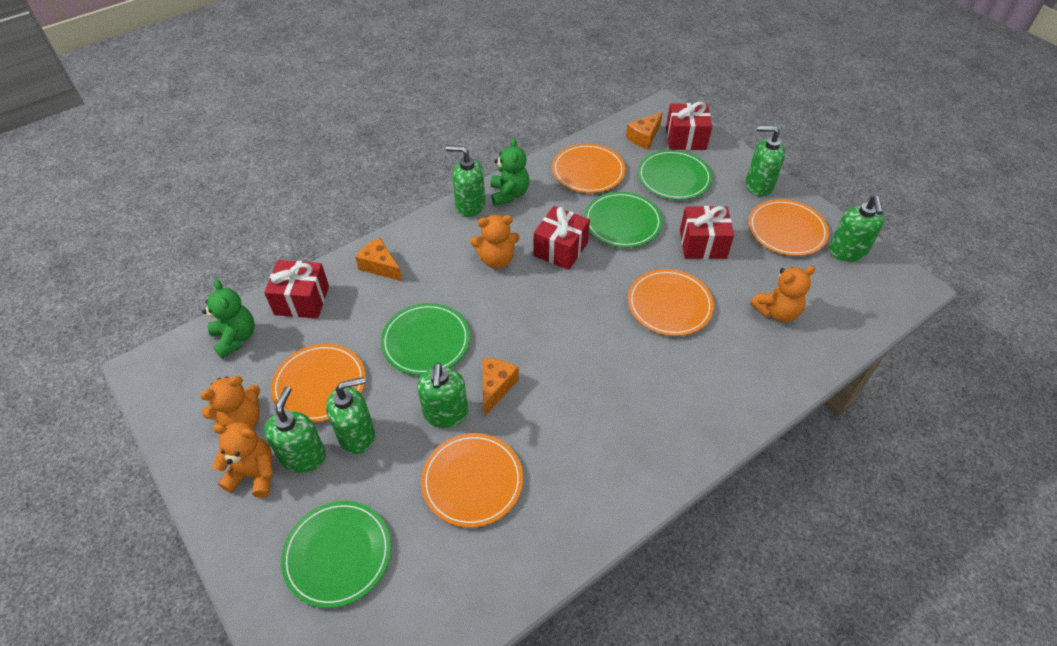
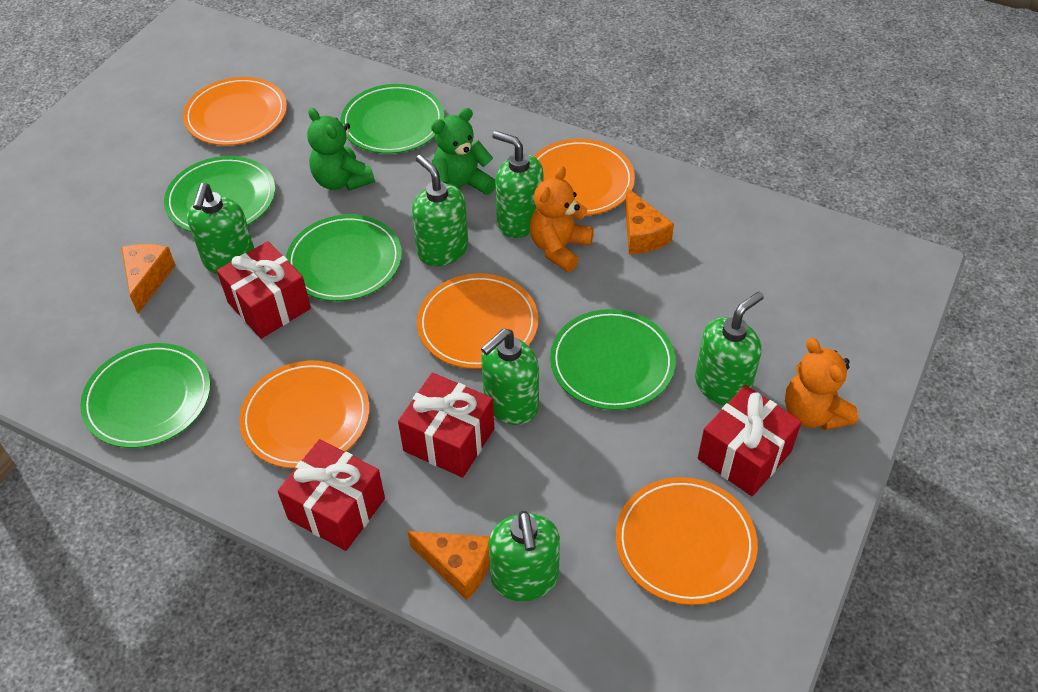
green plate: [281,501,391,608] [381,303,470,375] [584,192,663,248] [638,150,712,200] = 4 -> [80,343,210,448] [164,156,275,232] [286,215,402,301] [340,84,444,154] [550,309,676,410] = 5
orange teddy bear: [200,376,260,428] [212,422,273,498] [471,215,520,269] [750,266,816,322] = 4 -> [530,166,594,272] [785,338,858,430] = 2

